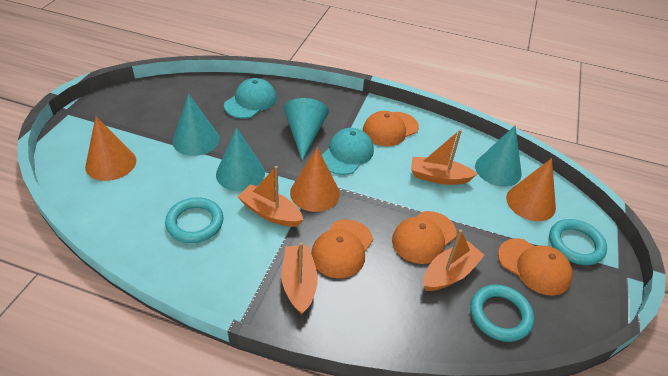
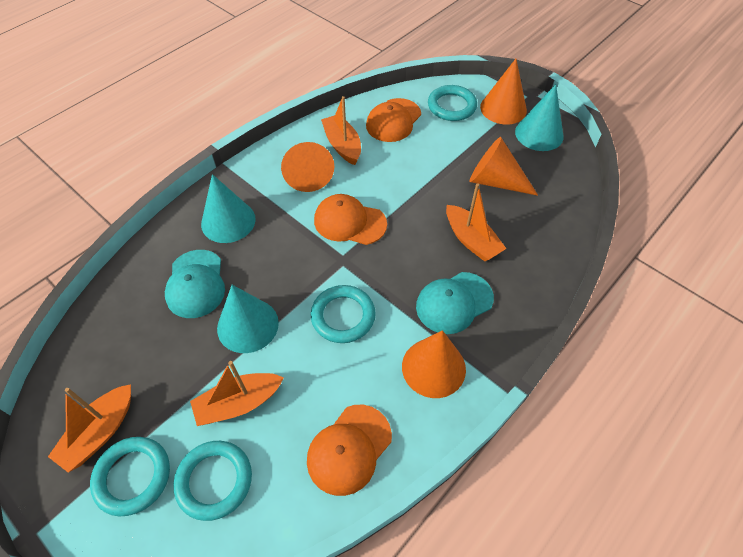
orange cap: [311,219,373,278] [363,111,419,146] [392,211,457,264] [498,238,573,296] = 4 -> [307,405,392,496] [314,194,387,245] [366,98,421,142] = 3
orange cone: [85,116,136,181] [290,147,340,212] [506,158,556,221] = 3 -> [281,142,335,192] [402,330,466,398] [469,137,538,196] [480,59,527,125] = 4
turquoise cone: [173,94,219,156] [216,127,265,191] [284,98,329,160] [475,126,522,187] = 4 -> [201,174,256,243] [217,285,279,353] [515,84,564,151] = 3
turquoise ring: [165,197,223,243] [470,285,534,342] [549,219,607,265] = 3 -> [90,437,170,516] [173,441,252,521] [311,285,376,343] [428,85,477,121] = 4

